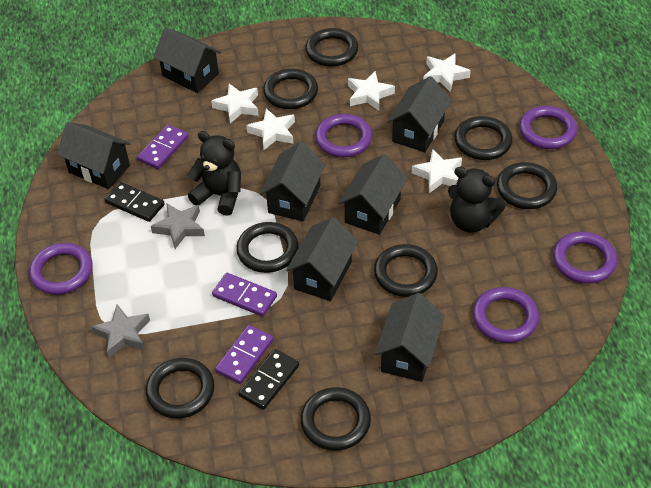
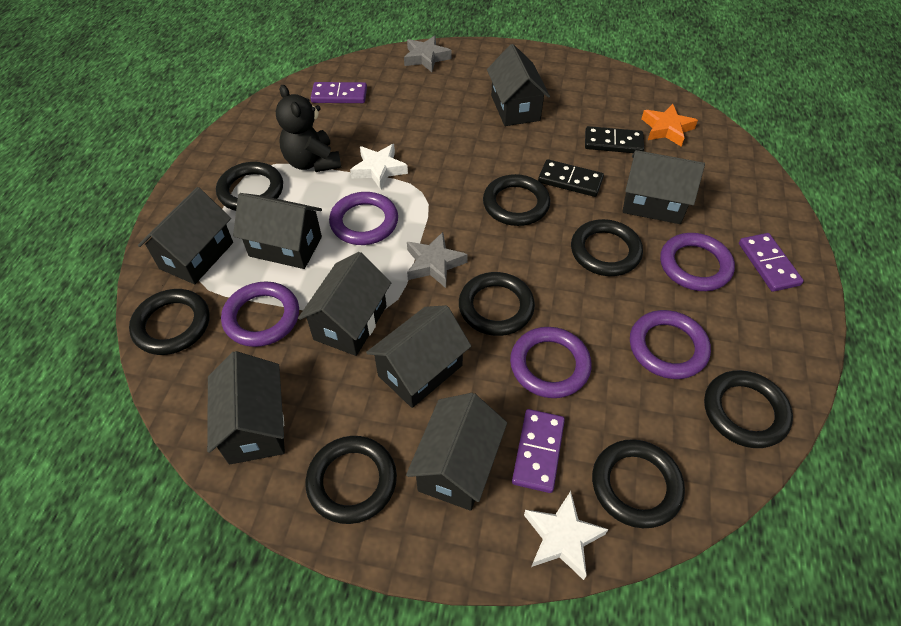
black house: [57,122,131,189] [153,27,221,93] [260,142,326,221] [286,217,358,301] [338,154,407,235] [375,293,445,382] [387,76,451,152] = 7 -> [138,187,233,284] [207,351,285,465] [233,193,322,269] [298,252,392,356] [366,305,471,408] [406,393,507,511] [487,44,550,126] [622,150,705,224] = 8
black teddy bear: [187,131,241,216] [448,167,506,233] = 2 -> [276,85,342,172] = 1
orange star: none = 0 -> [642,104,698,147] = 1
white star: [211,84,259,124] [246,108,295,150] [348,71,395,111] [412,149,462,193] [423,53,471,92] = 5 -> [350,144,408,190] [524,491,609,580] = 2

